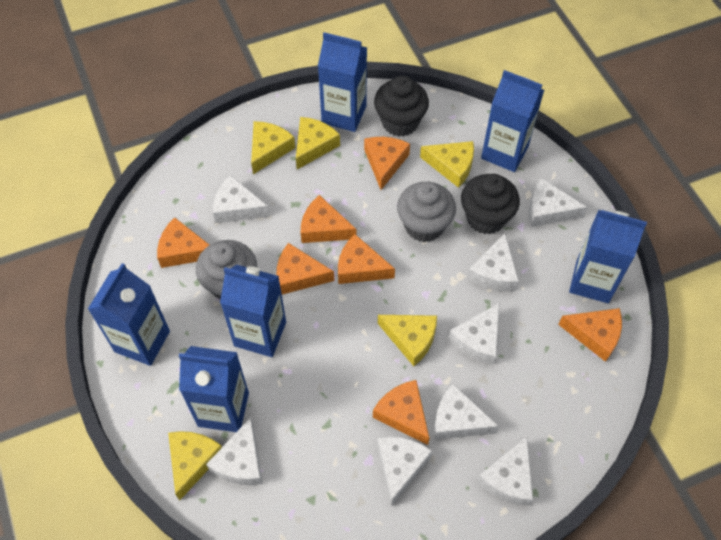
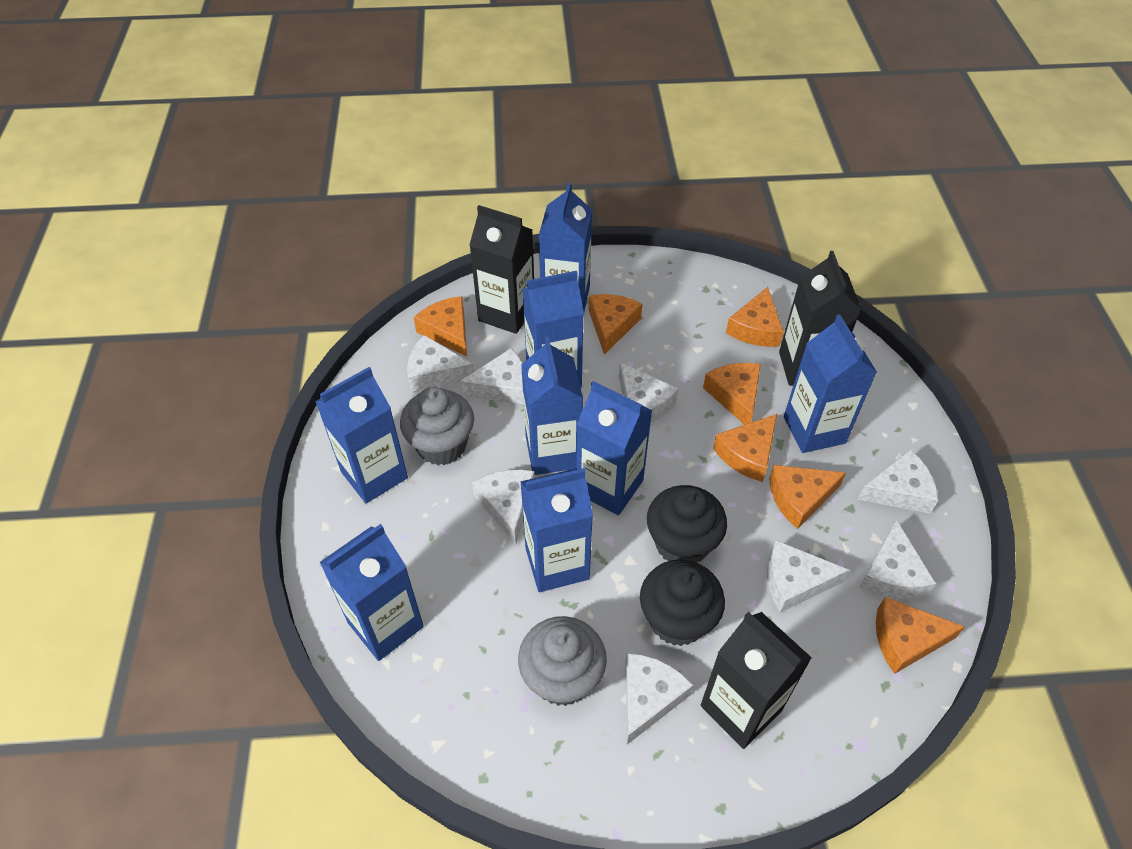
black carton: none = 0 -> [469,205,534,334] [701,612,812,749] [779,251,861,386] = 3
blue carton: [88,263,170,366] [179,346,249,432] [220,265,286,357] [318,32,367,132] [481,70,544,172] [569,210,647,303] = 6 -> [315,367,408,503] [320,524,424,661] [520,468,593,592] [521,337,583,475] [522,271,584,387] [539,182,592,315] [577,381,653,515] [784,314,877,453] = 8
yellow cheese: [168,431,222,500] [251,121,295,174] [296,117,340,169] [378,315,437,366] [420,141,474,188] = 5 -> none = 0

